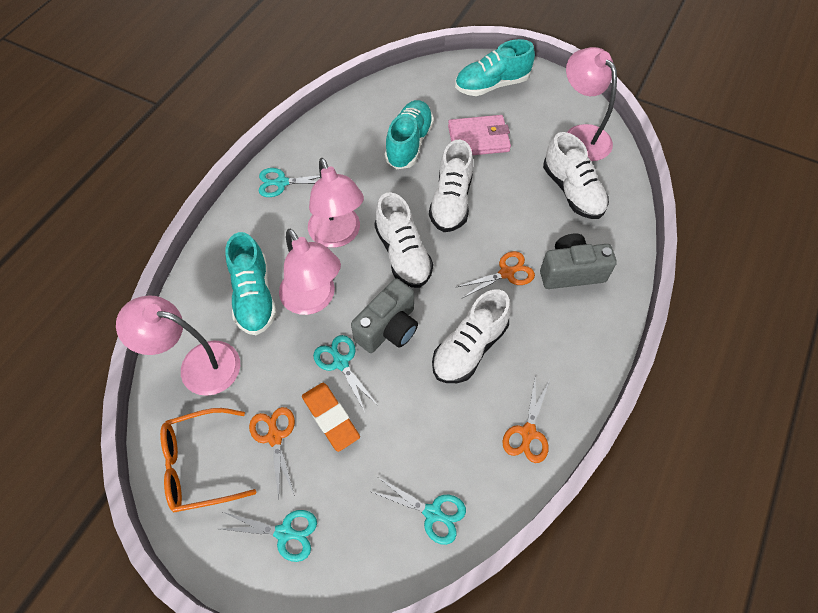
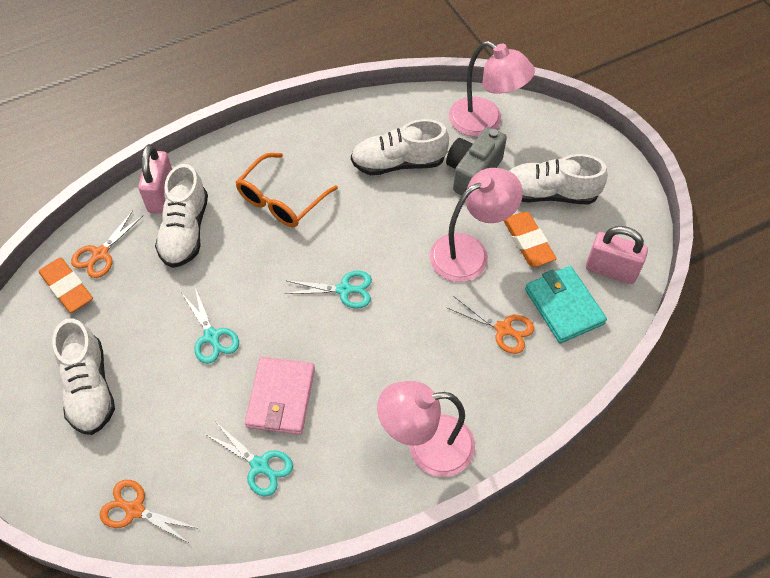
grey camera: [351,278,418,353] [540,233,617,289] = 2 -> [446,127,507,195] = 1
orange eraser: [302,383,360,452] = 1 -> [38,258,93,313] [504,212,557,267] = 2
pink lamp: [116,295,240,396] [279,229,341,315] [308,158,364,248] [566,47,617,161] = 4 -> [377,381,475,477] [430,168,523,282] [449,41,535,137] = 3
pink padlock: none = 0 -> [138,144,172,214] [586,226,648,284] = 2
turquoise scissors: [221,510,317,562] [259,168,320,197] [313,335,377,412] [372,477,466,545] = 4 -> [182,288,239,364] [205,422,293,496] [285,271,372,309] = 3
turquoise shoe: [225,232,277,335] [385,100,434,169] [455,39,535,96] = 3 -> none = 0
turquoise wallet: none = 0 -> [525,266,607,343] = 1

